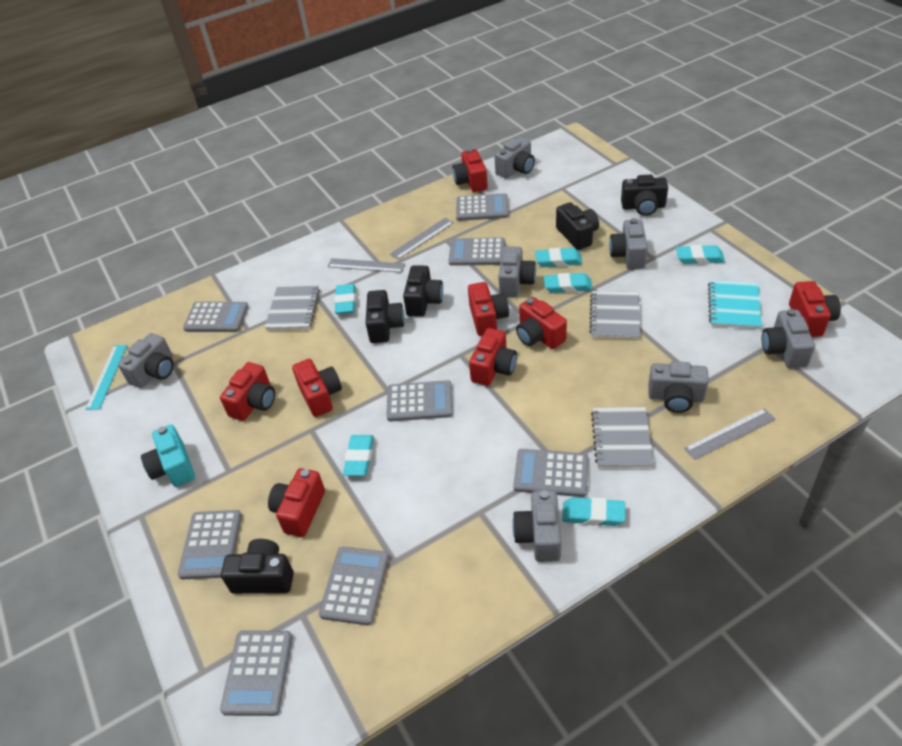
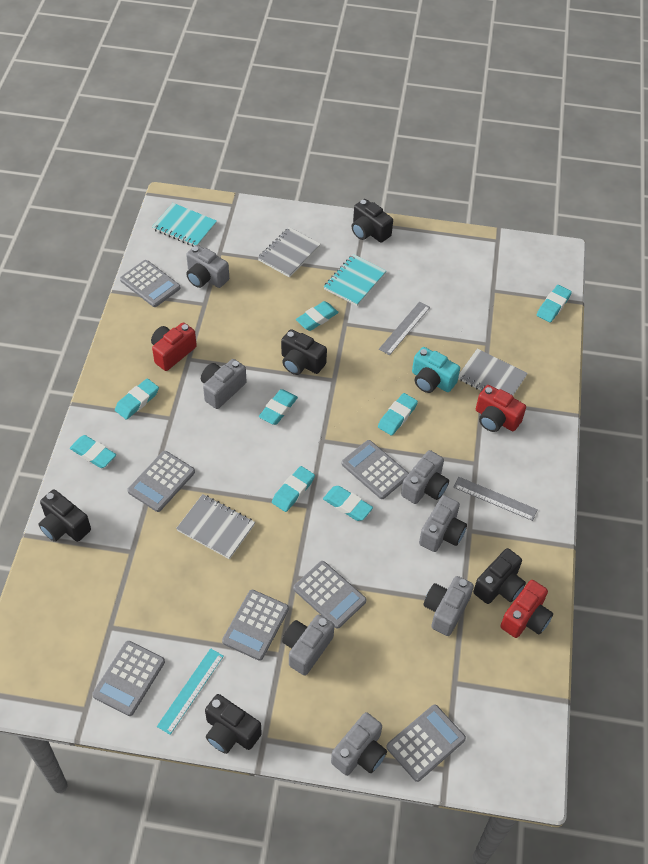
grey calculator: [178,510,242,579] [183,302,248,332] [220,631,293,716] [319,546,389,625] [386,380,453,422] [449,237,505,266] [456,193,509,221] [513,449,588,497] = 8 -> [92,641,165,716] [120,260,180,307] [127,451,195,512] [222,590,289,661] [293,561,367,629] [342,440,409,499] [386,705,466,782] = 7
grey ruler: [327,258,405,273] [390,218,454,260] [684,408,776,460] = 3 -> [379,301,430,355] [453,477,538,521] = 2
red camera: [220,362,275,421] [268,468,325,537] [292,359,342,417] [452,148,488,192] [468,282,509,336] [469,328,517,386] [516,297,567,349] [789,281,841,337] = 8 -> [151,322,197,371] [476,385,526,432] [500,580,553,638] = 3
turquoise eraser: [334,284,356,314] [343,435,374,476] [535,248,583,267] [544,273,593,293] [562,497,625,526] [676,245,725,264] = 6 -> [70,435,116,468] [115,379,159,420] [259,389,298,425] [272,466,315,512] [296,301,339,331] [323,486,373,521] [378,393,418,436] [537,285,572,322] = 8
turquoise notebook: [708,280,762,329] = 1 -> [152,203,217,247] [324,254,386,306] = 2

